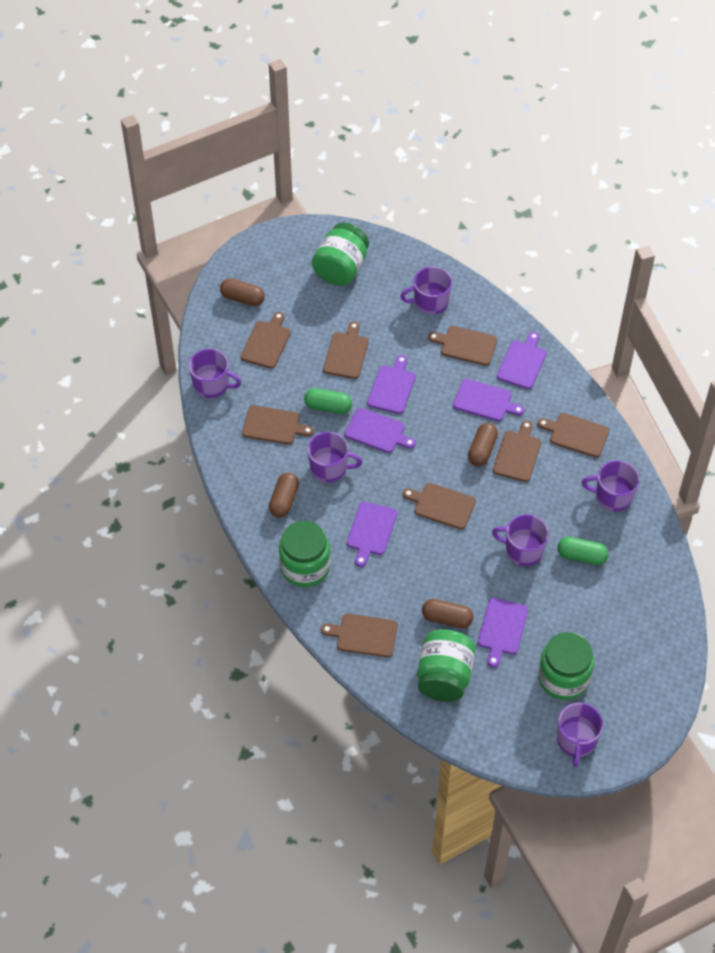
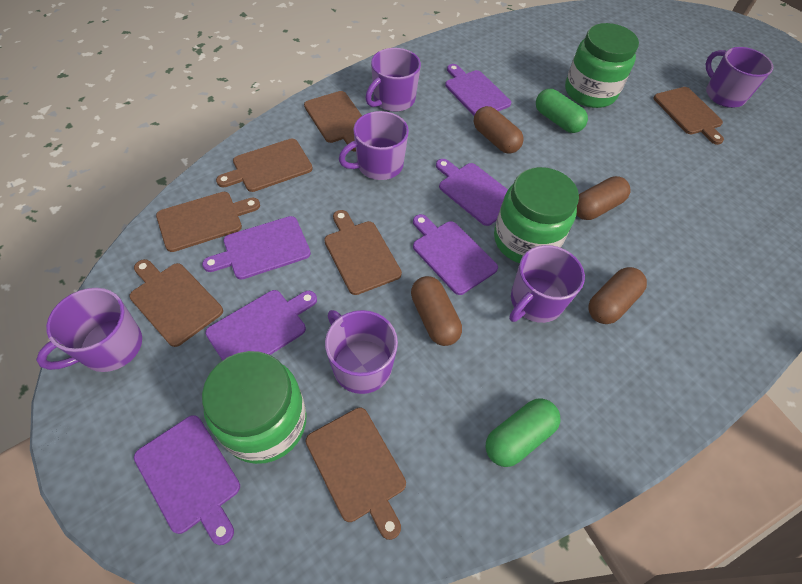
brown cutting board: [241,312,291,369] [242,405,314,445] [321,614,398,658] [323,321,369,379] [403,483,476,529] [428,326,497,366] [493,420,541,482] [537,413,609,458] = 8 -> [129,259,223,347] [156,192,260,252] [216,139,313,192] [304,91,362,152] [305,407,406,540] [324,210,402,295] [654,87,724,145] = 7
green jar: [279,521,331,587] [312,223,369,286] [417,629,475,702] [538,632,594,700] = 4 -> [202,351,307,464] [494,167,579,263] [565,23,639,108] = 3

